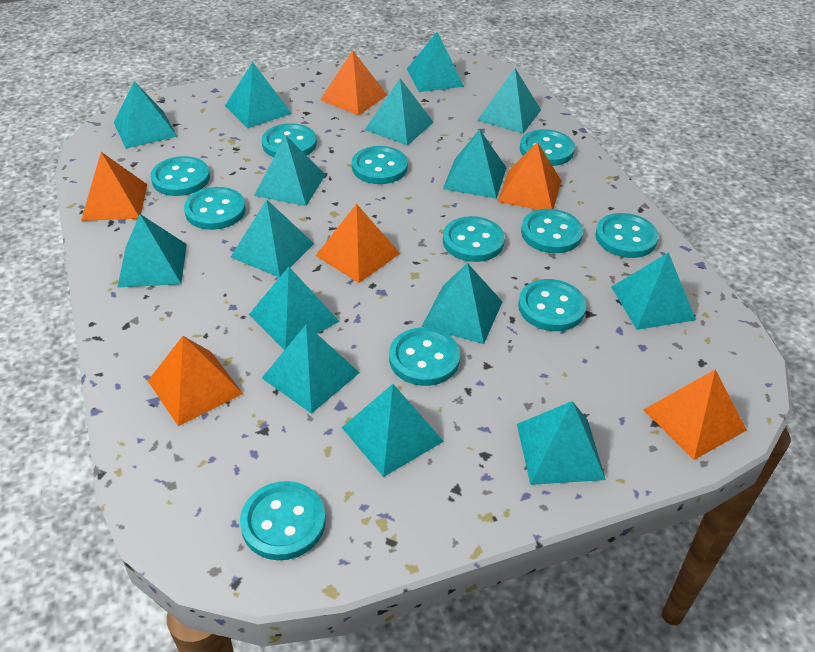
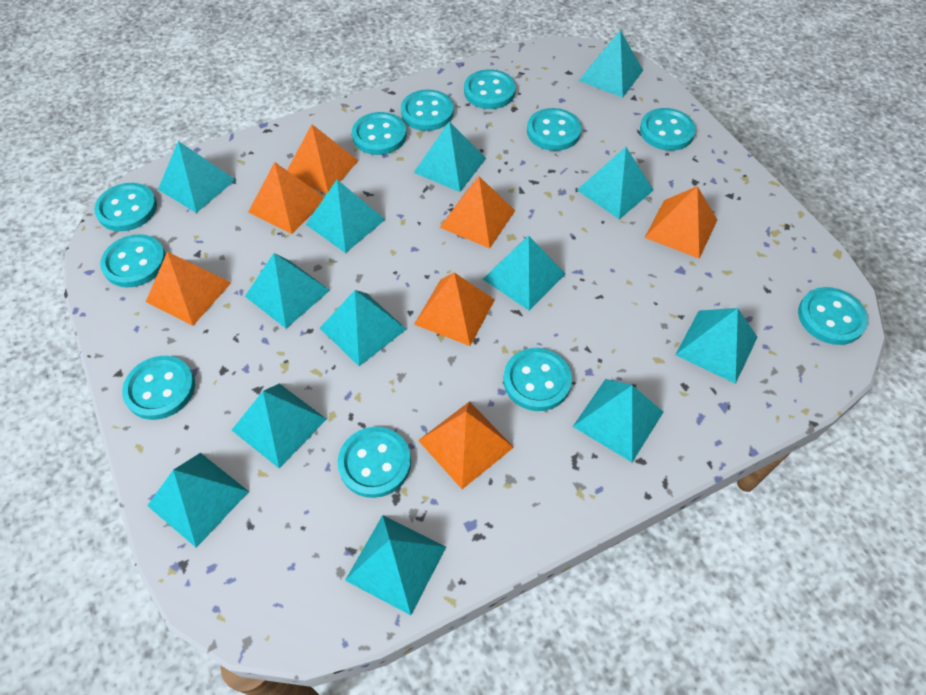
orange pyramid: [81,152,147,221] [148,336,243,426] [316,204,400,283] [320,50,387,116] [498,142,561,210] [643,369,747,460] = 6 -> [146,252,232,326] [248,162,324,234] [287,124,358,194] [414,273,495,346] [418,401,514,489] [440,176,515,248] [645,186,717,259] = 7
turquoise pyramid: [114,81,177,149] [117,214,187,287] [225,62,292,128] [231,200,314,277] [249,267,340,350] [254,135,325,206] [262,324,360,414] [341,384,444,477] [365,78,434,146] [407,32,464,92] [422,263,502,344] [443,129,506,199] [477,68,541,134] [517,401,606,485] [611,252,696,330] = 15 -> [147,453,249,548] [158,141,235,213] [232,384,327,469] [245,253,330,328] [306,180,385,253] [320,290,407,366] [345,515,446,615] [414,121,486,192] [483,236,565,311] [573,379,663,462] [577,147,654,219] [579,30,643,98] [675,308,758,384] = 13

